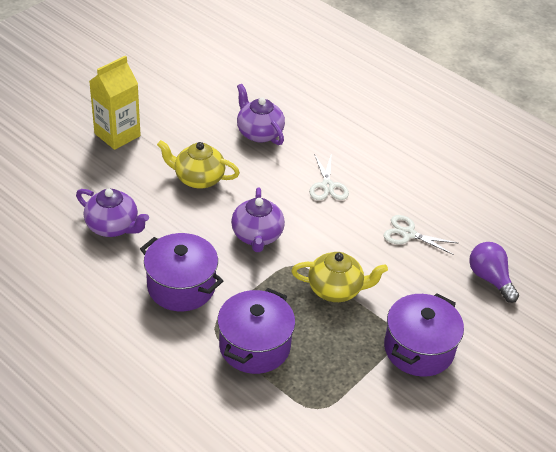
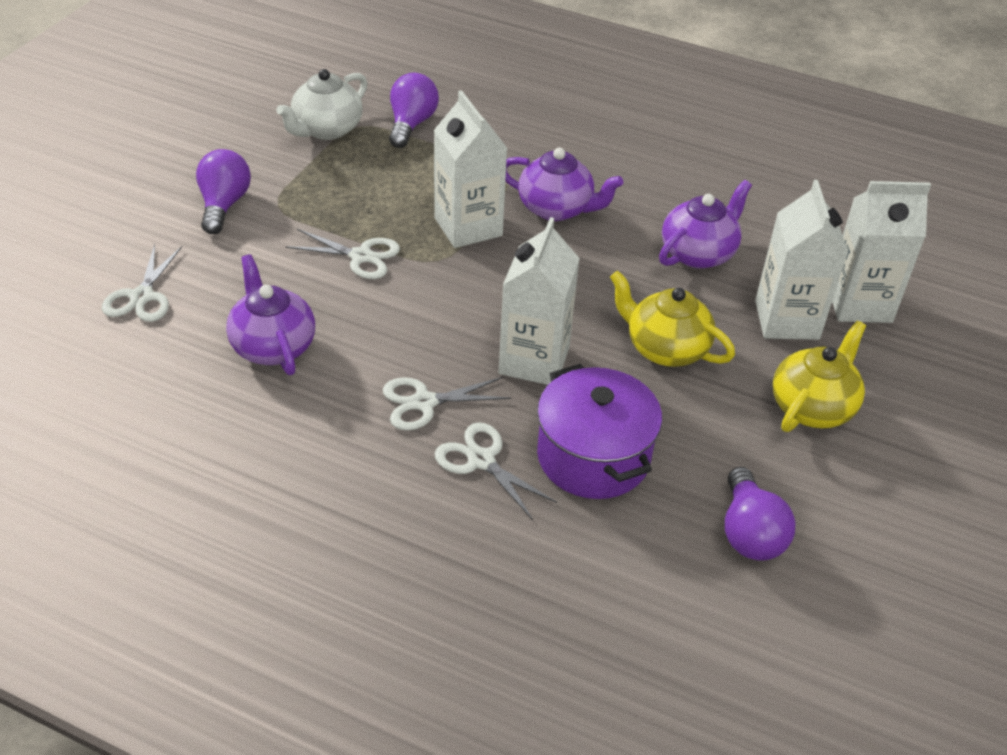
purple light bulb: [469,242,519,303] = 1 -> [196,149,251,234] [389,73,439,148] [725,467,796,561] = 3
purple pot: [140,233,223,311] [217,288,295,374] [384,293,464,377] = 3 -> [537,364,662,499] = 1
white carton: none = 0 -> [434,90,508,248] [499,217,580,385] [755,180,848,340] [832,181,931,323] = 4
white scissors: [309,153,349,200] [383,215,458,255] = 2 -> [102,244,182,322] [285,229,400,279] [383,377,511,430] [435,422,557,520] = 4
white teapot: none = 0 -> [276,69,368,140] = 1
yellow carton: [89,56,141,150] = 1 -> none = 0

